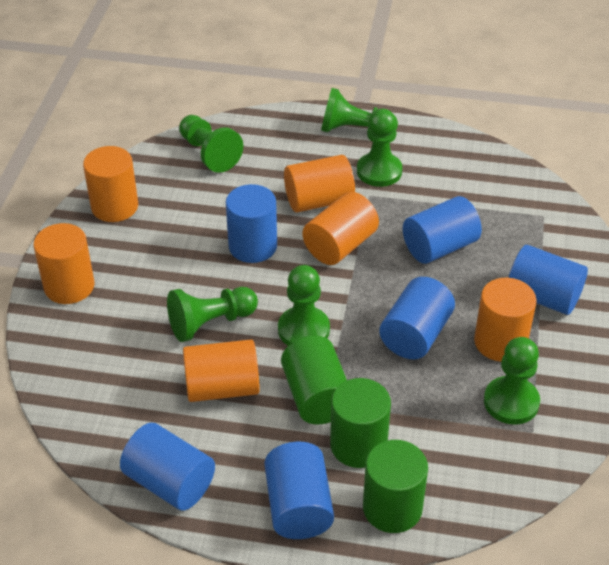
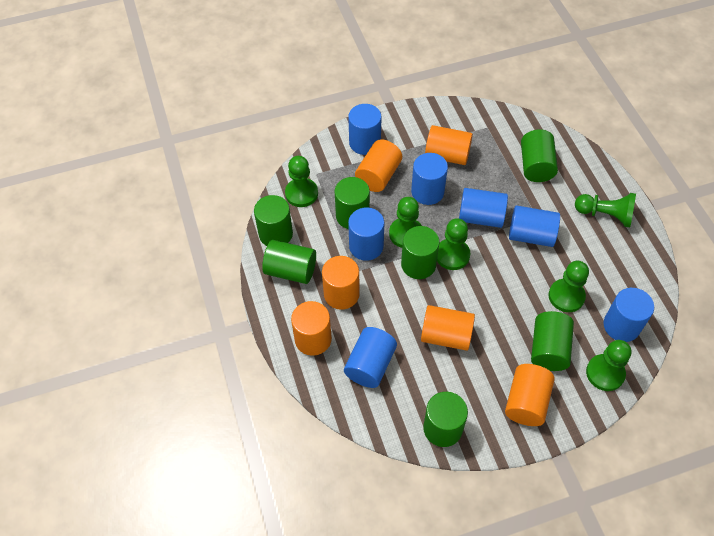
blue cylinder: [120,423,215,511] [226,184,277,263] [264,442,334,539] [379,277,455,359] [403,196,482,264] [508,245,588,315] = 6 -> [344,327,397,388] [348,104,382,155] [348,207,384,261] [411,153,448,205] [459,188,508,228] [509,206,560,247] [604,288,654,342] = 7
green cylinder: [281,336,347,425] [330,378,391,468] [363,440,428,533] = 3 -> [254,195,293,246] [262,240,316,284] [335,177,370,229] [401,226,440,279] [423,392,468,447] [521,129,558,182] [531,311,574,371] = 7

